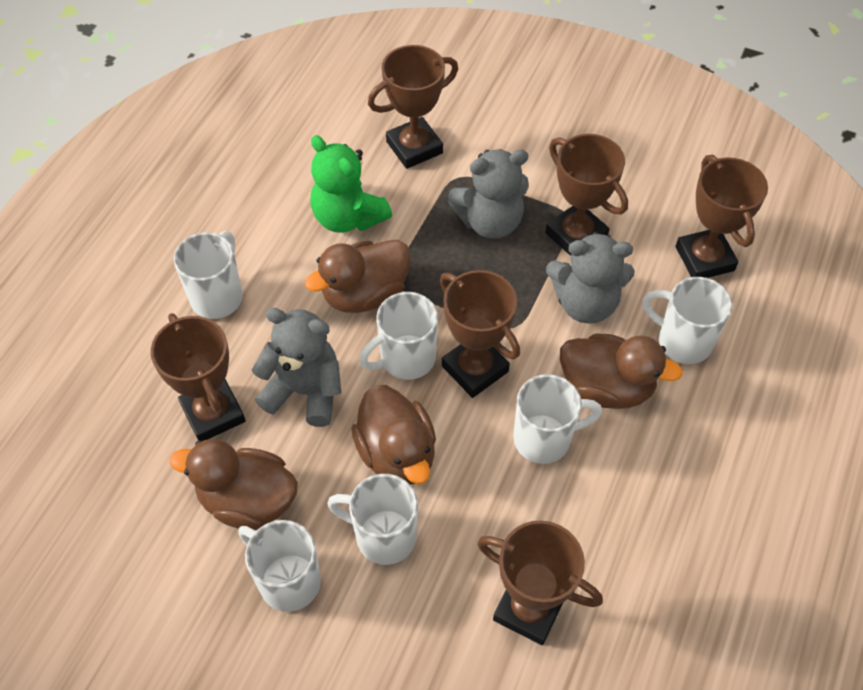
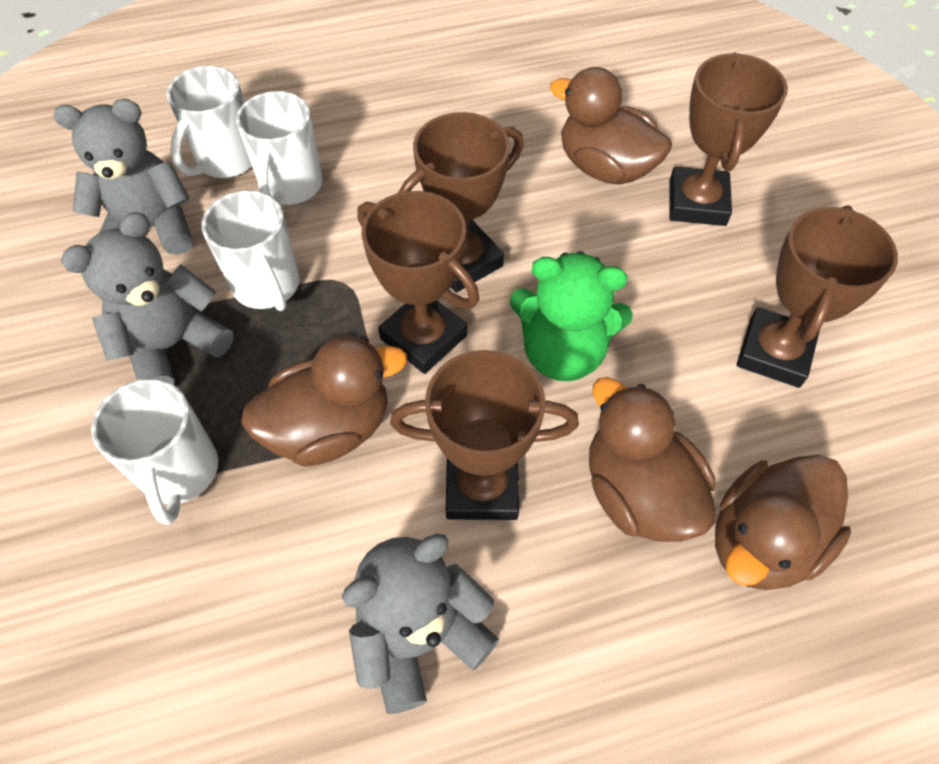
brown trophy: [151,313,245,441] [368,45,458,169] [440,270,520,398] [477,520,603,645] [545,134,628,256] [676,155,768,278] = 6 -> [357,191,479,374] [390,350,579,520] [398,112,524,293] [669,52,788,226] [737,205,898,388] = 5
white mug: [174,231,243,319] [238,520,321,612] [327,474,418,565] [359,292,438,380] [513,374,602,464] [643,277,732,364] = 6 -> [91,379,218,525] [167,66,252,178] [202,190,300,311] [236,91,323,205] = 4

